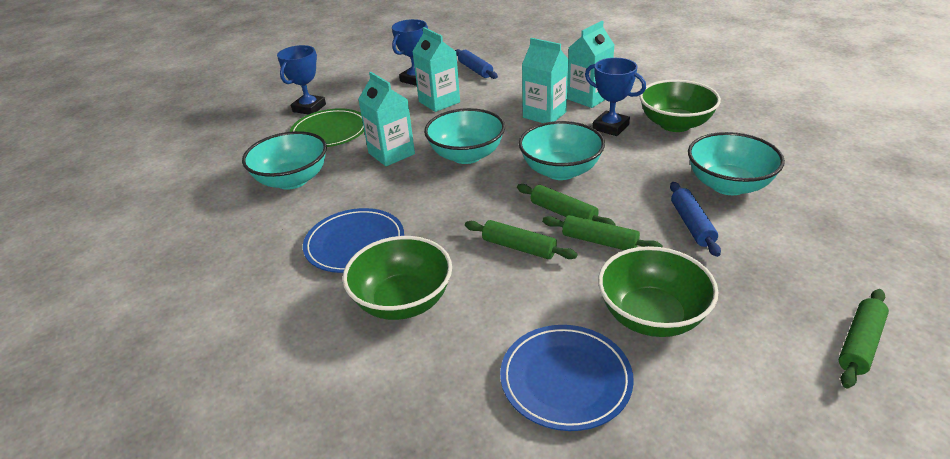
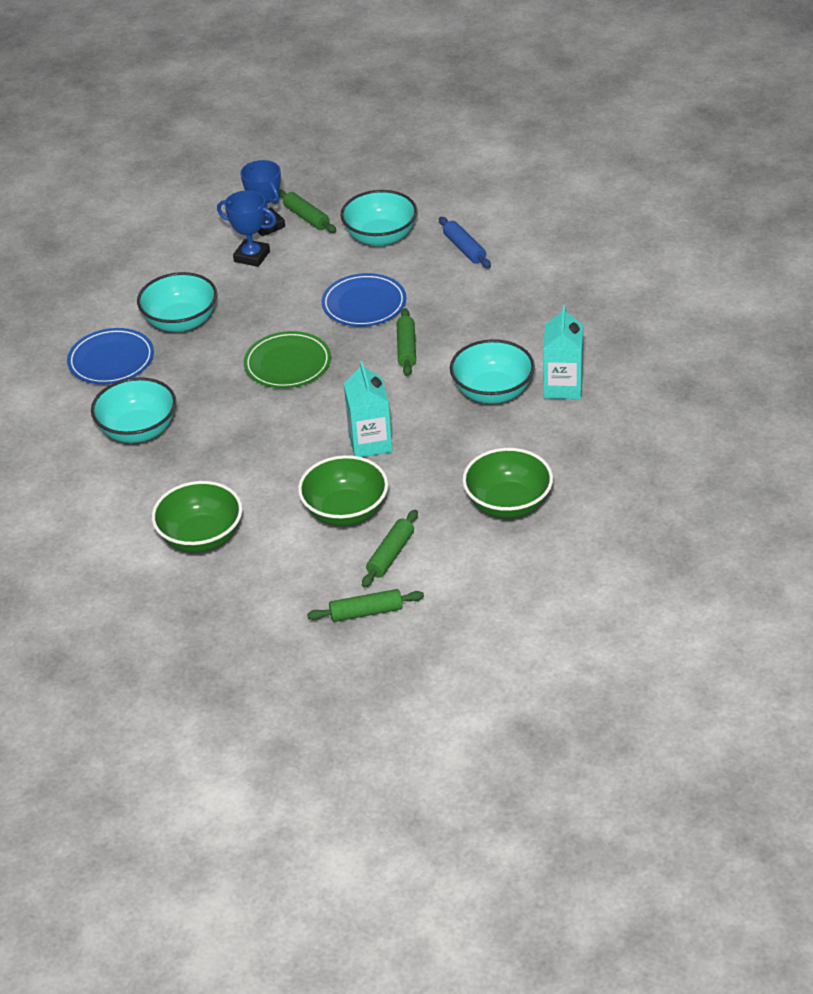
blue rolling pin: [455,49,498,79] [670,182,721,257] = 2 -> [439,217,491,268] = 1
blue trophy: [277,45,326,115] [392,19,428,86] [585,58,646,136] = 3 -> [217,190,277,267] [240,160,285,237] = 2
turquoise carton: [358,72,415,166] [412,27,460,112] [522,38,569,123] [567,21,614,108] = 4 -> [344,361,393,457] [543,305,583,399] = 2

